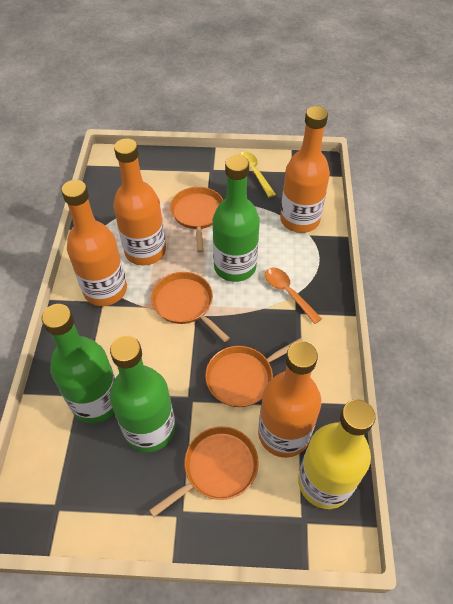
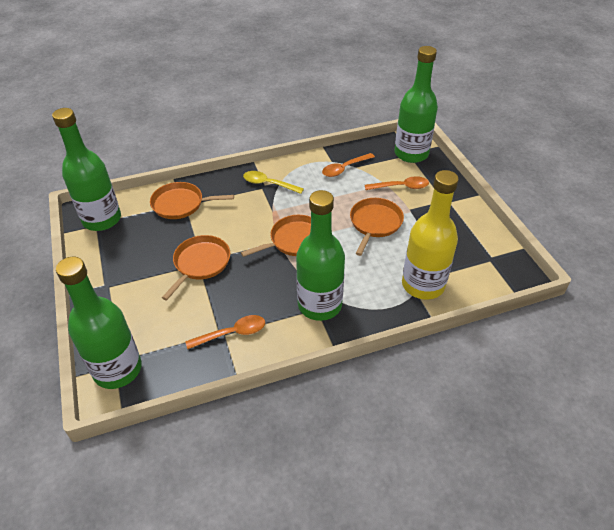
green bottle: [41,304,115,423] [110,335,175,452] [213,155,260,282] = 3 -> [52,108,121,231] [56,257,142,389] [296,190,345,321] [395,46,438,163] = 4
orange bottle: [61,180,127,306] [113,139,166,266] [258,341,321,458] [280,106,330,233] = 4 -> none = 0
orange spoon: [265,268,322,324] = 1 -> [185,315,265,349] [322,153,375,177] [365,176,429,190] = 3

